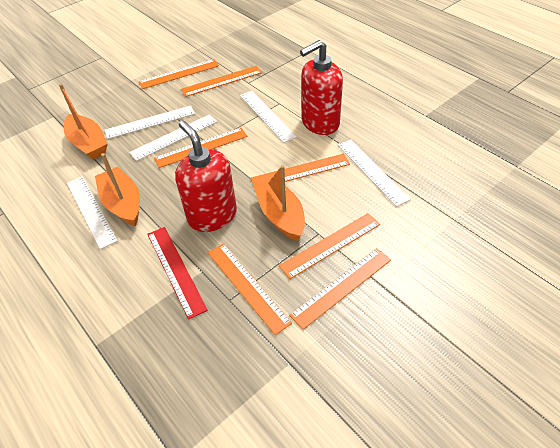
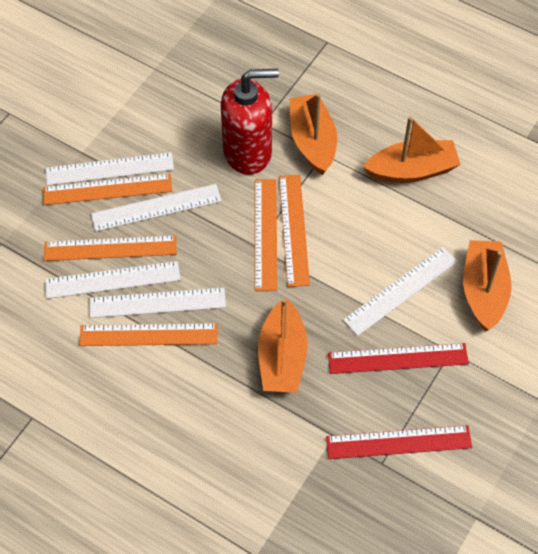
orange boat: [59,84,108,159] [95,153,140,226] [253,165,305,241] = 3 -> [258,297,308,393] [289,93,337,175] [363,116,461,183] [463,240,512,331] = 4
orange ruler: [138,59,219,89] [154,128,248,168] [181,66,262,97] [208,243,292,335] [251,154,350,184] [279,213,380,279] [289,248,391,330] = 7 -> [43,174,172,205] [44,235,177,261] [79,323,218,346] [255,179,277,291] [279,175,310,287] = 5
red ruler: [147,227,208,320] = 1 -> [326,425,472,459] [328,343,469,374] = 2
red soap dispenser: [175,120,237,232] [300,40,343,135] = 2 -> [221,69,279,175] = 1

